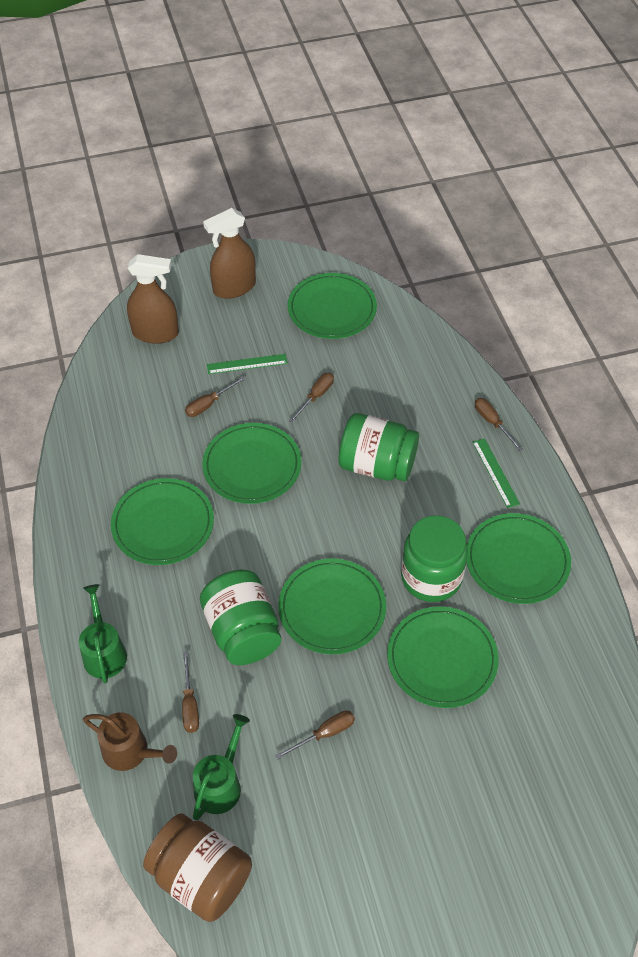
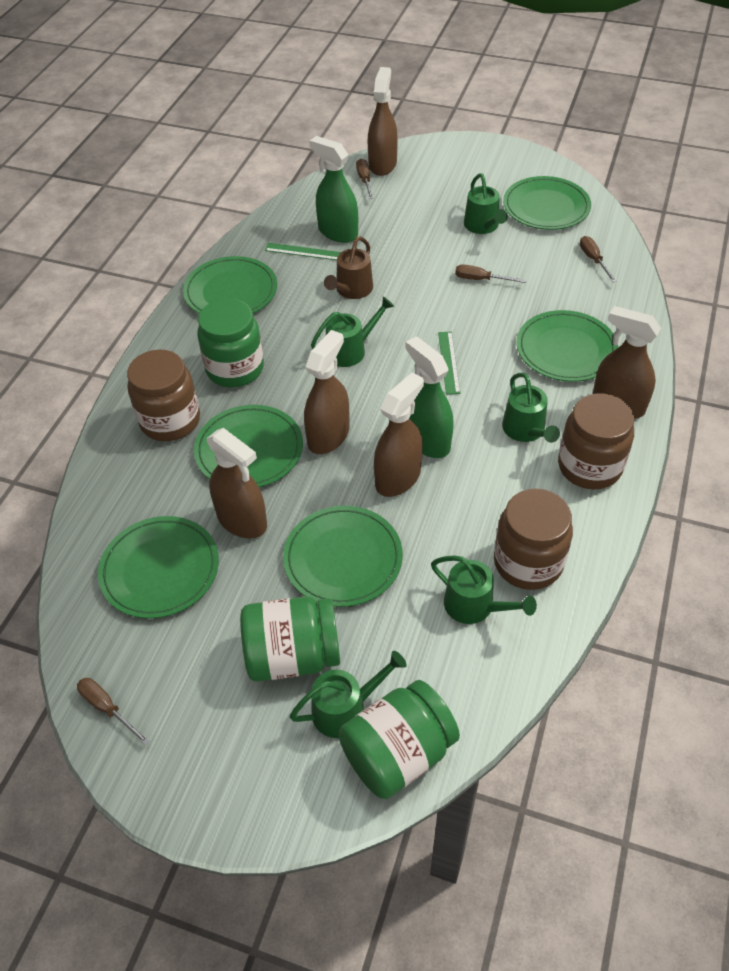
brown jar: [143,813,252,922] = 1 -> [127,350,200,441] [494,488,573,590] [558,394,635,489] = 3
brown screwdriver: [182,652,199,733] [185,376,246,417] [275,710,355,759] [289,373,334,423] [475,398,523,451] = 5 -> [77,678,150,746] [356,159,373,199] [455,264,526,283] [580,236,617,283] = 4
brown spray bottle: [127,254,179,344] [203,208,256,299] = 2 -> [207,428,267,538] [304,330,350,454] [368,67,398,176] [374,372,424,497] [593,306,661,419] = 5
green spray bottle: none = 0 -> [309,136,358,243] [406,336,454,458] = 2
green watering can: [79,584,127,683] [193,714,250,820] = 2 -> [290,651,407,738] [311,296,394,367] [431,555,537,624] [464,173,508,234] [502,373,560,443] = 5

